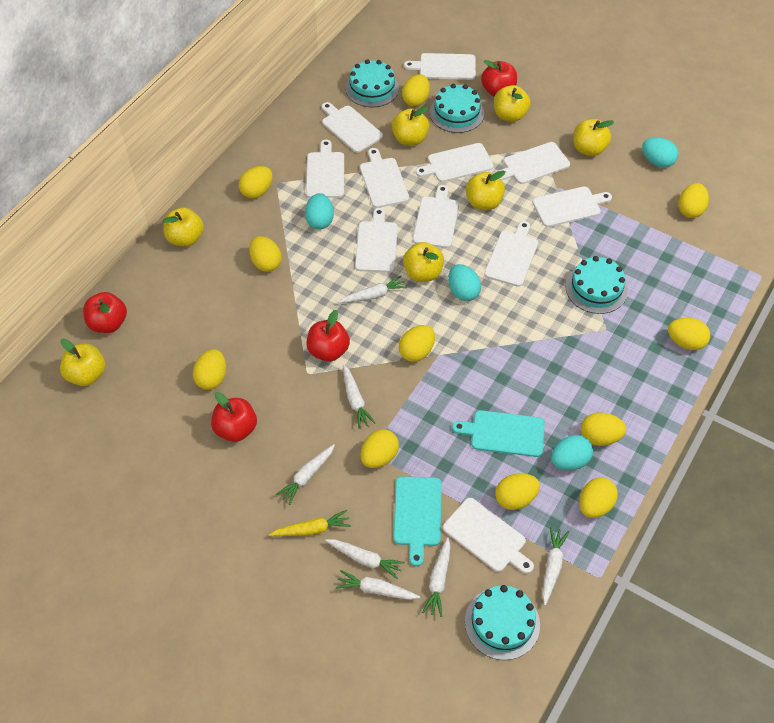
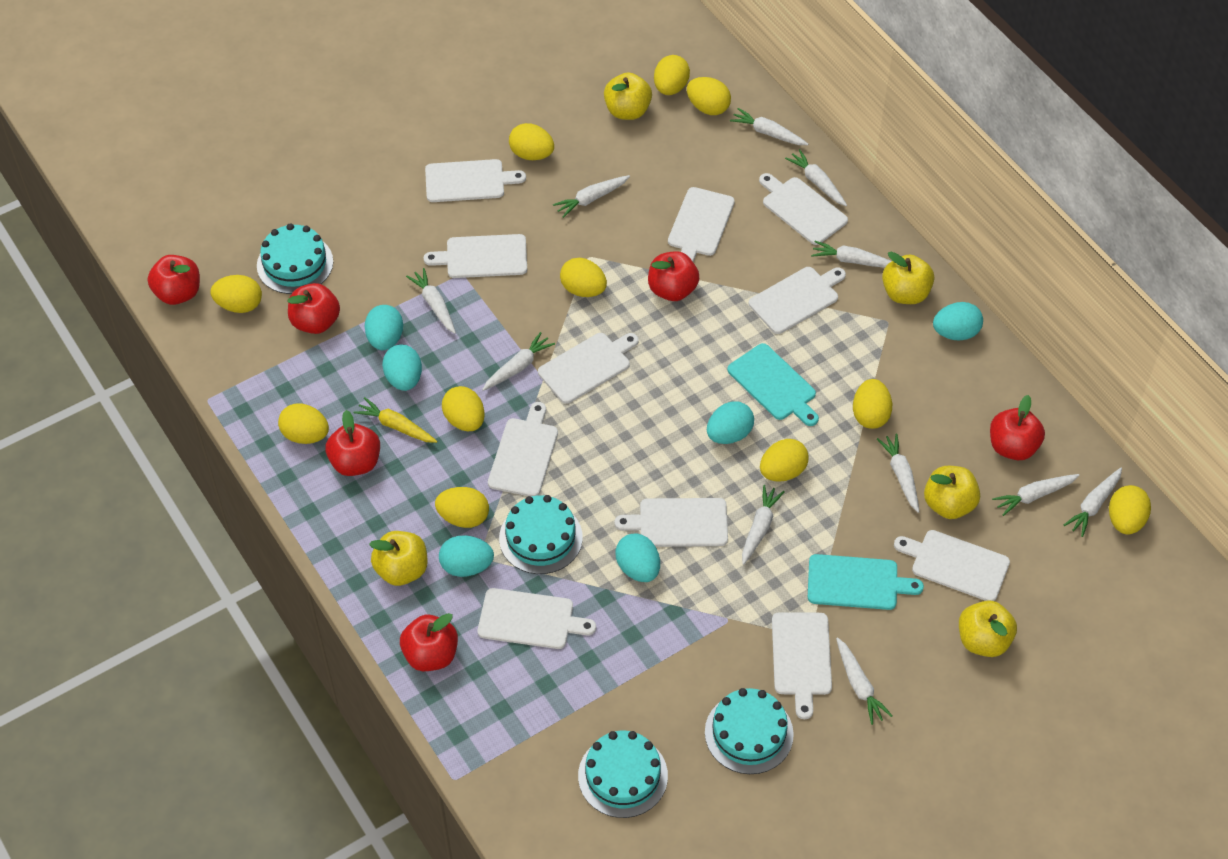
red apple: [83,292,127,333] [211,392,257,442] [306,310,350,362] [481,60,517,97] = 4 -> [148,255,200,305] [288,283,340,334] [325,410,380,476] [400,613,458,671] [648,251,699,301] [990,395,1045,460] = 6
turquoise egg: [305,193,334,230] [448,264,481,301] [551,435,593,470] [642,137,678,168] = 4 -> [365,305,403,350] [382,345,422,391] [439,535,494,577] [616,534,660,582] [707,401,754,444] [933,302,983,341] = 6
white carrot: [276,444,335,505] [325,539,405,579] [336,570,420,600] [338,276,407,303] [343,365,375,429] [422,537,451,617] [542,527,569,606] = 7 -> [406,268,456,334] [482,332,555,391] [553,175,630,218] [730,108,808,145] [742,485,785,565] [785,149,847,206] [811,241,892,268] [836,637,892,725] [877,434,920,513] [992,474,1080,516] [1064,468,1122,537] = 11
yellow apple: [60,339,105,386] [163,208,204,247] [392,106,429,146] [403,242,444,282] [466,171,506,210] [494,85,531,122] [573,119,614,156] = 7 -> [369,531,428,586] [604,72,652,120] [882,252,934,304] [924,466,980,519] [959,600,1017,657] = 5

